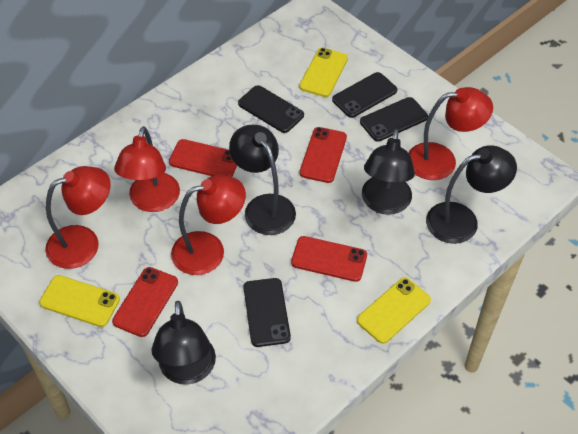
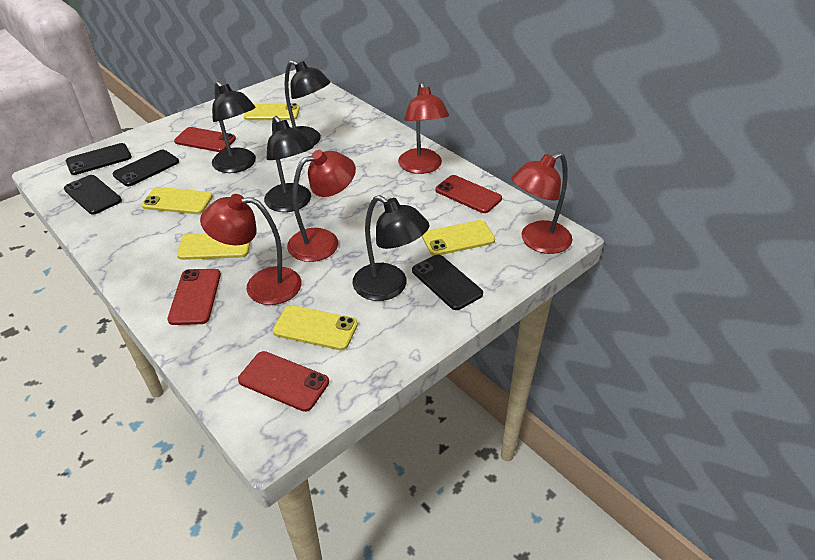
yellow phone: [39,275,120,327] [299,48,348,97] [357,277,431,344] = 3 -> [142,187,213,214] [177,233,250,260] [244,103,300,120] [273,305,358,350] [422,220,495,256] = 5

